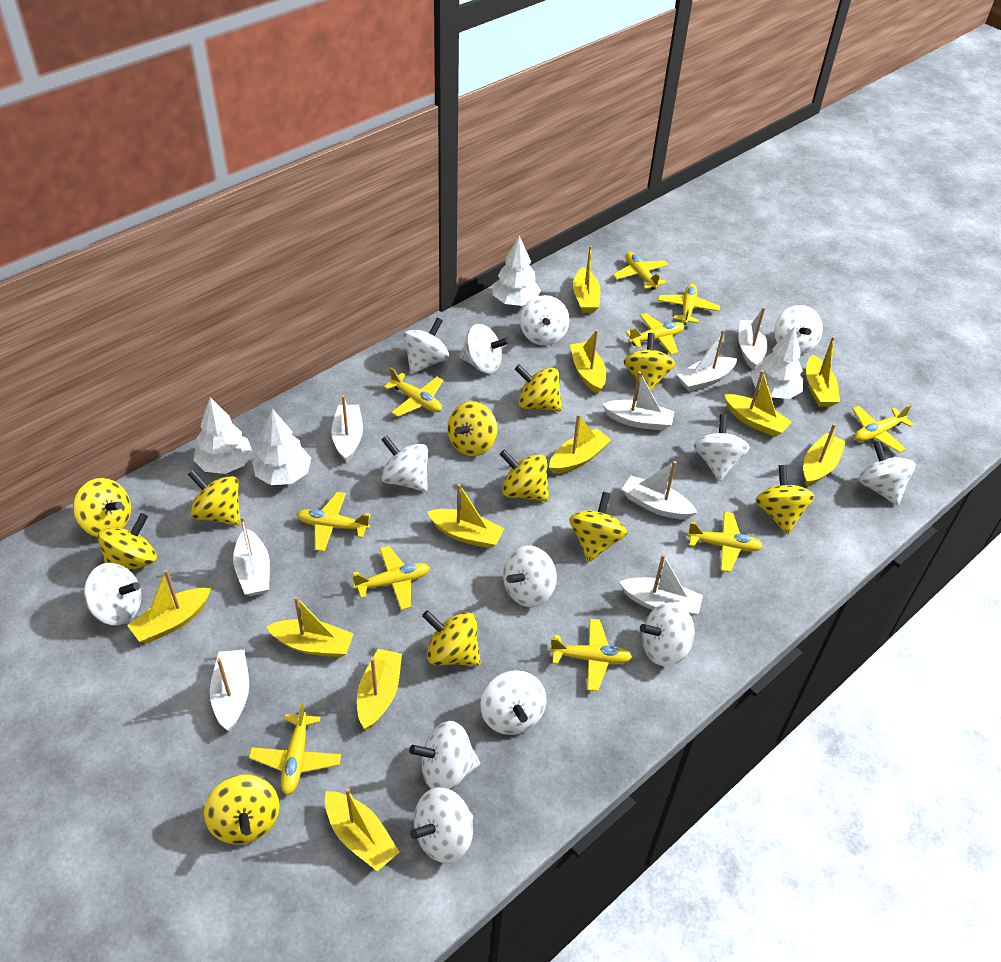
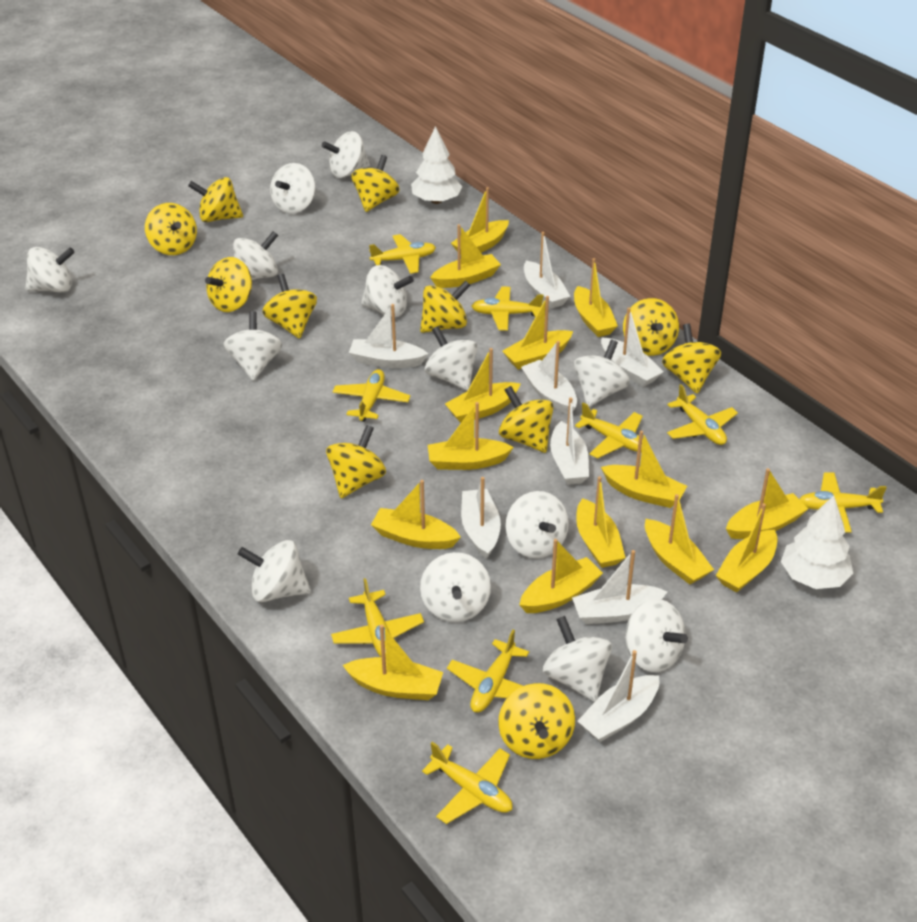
white tree: [193,397,253,474] [252,408,311,485] [492,236,541,306] [751,327,804,399] = 4 -> [411,126,463,204] [781,495,853,589] = 2
yellow boat: [127,569,211,643] [266,596,354,657] [325,788,399,871] [357,649,402,730] [427,484,505,549] [549,414,611,474] [570,330,606,394] [573,246,601,313] [724,370,792,437] [804,423,846,486] [806,336,840,407] = 11 -> [343,624,443,700] [371,480,461,549] [428,402,514,470] [430,224,501,288] [445,348,521,423] [451,187,509,253] [503,296,573,370] [519,539,603,613] [574,258,618,337] [576,476,625,568] [601,431,687,508] [645,494,714,584] [716,503,777,592] [726,468,808,539] = 14
yellow plane: [249,703,341,795] [296,492,371,552] [352,546,430,610] [384,368,443,417] [550,619,632,691] [613,252,668,290] [625,313,684,355] [658,284,720,325] [687,512,763,572] [852,405,914,453] = 10 -> [331,578,424,657] [333,369,410,422] [369,234,436,274] [422,742,512,824] [447,630,529,713] [471,286,543,331] [575,403,643,459] [667,384,738,445] [799,472,887,533] = 9

